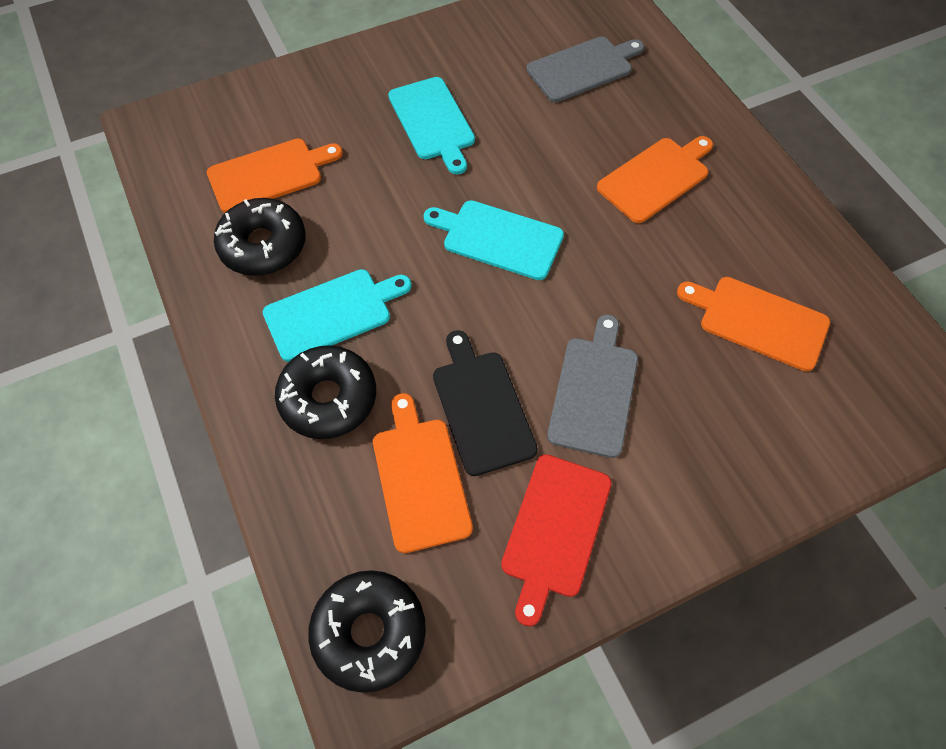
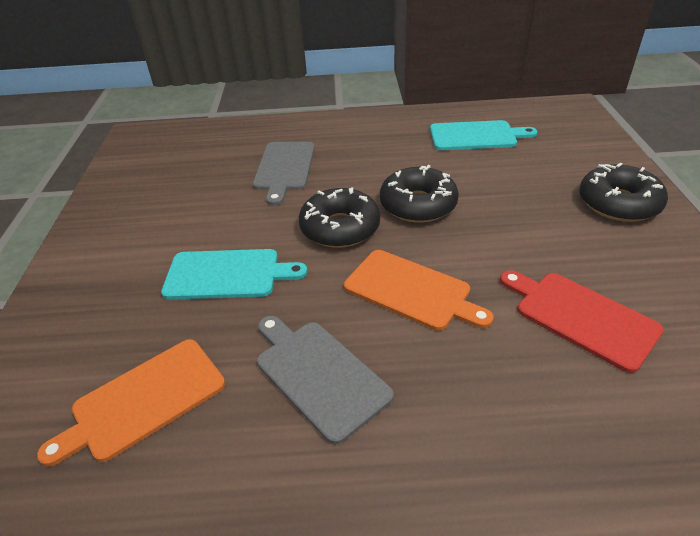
black cutting board: [433,330,538,476] = 1 -> none = 0
orange cutting board: [207,138,343,213] [373,393,473,553] [597,136,713,223] [677,277,830,371] = 4 -> [37,339,225,467] [344,250,494,331] = 2
turquoise cutting board: [263,269,412,362] [388,77,475,174] [423,200,564,280] = 3 -> [161,249,307,300] [430,120,537,150] = 2

